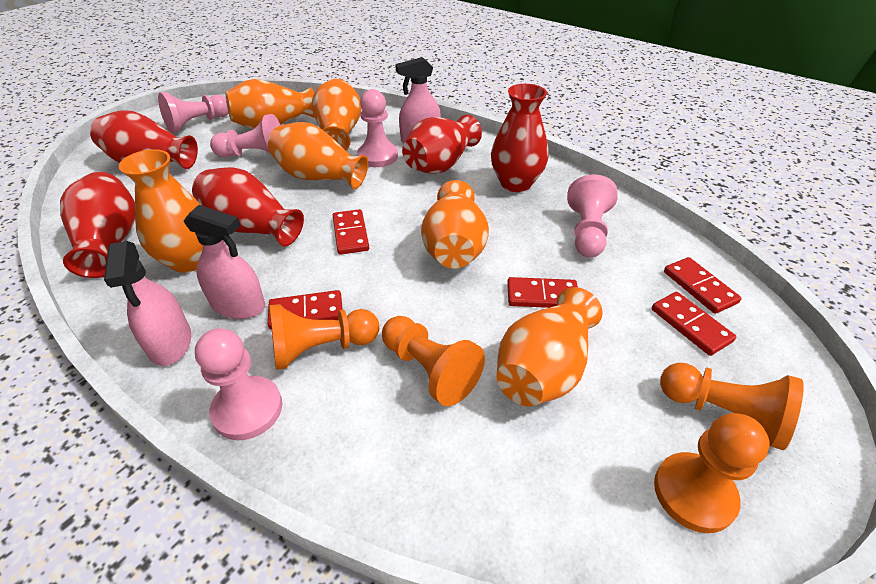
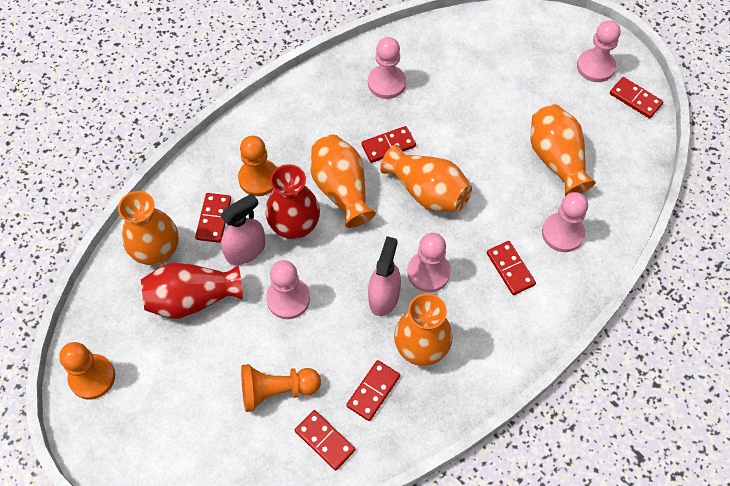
orange pawn: [269,304,379,370] [382,316,485,406] [654,413,770,533] [660,363,804,451] = 4 -> [59,342,115,400] [238,136,277,196] [241,364,321,412] = 3
orange vase: [119,149,203,273] [226,79,315,129] [268,122,368,189] [312,79,361,150] [421,180,489,269] [497,287,603,406] = 6 -> [118,191,179,265] [311,135,376,228] [380,145,472,212] [394,293,452,366] [531,104,596,196] = 5
pink spray bottle: [104,241,191,366] [184,205,265,319] [395,57,441,143] = 3 -> [221,193,266,265] [368,236,401,316] = 2
red domino: [268,290,343,330] [333,209,369,255] [507,277,578,308] [652,292,736,356] [664,257,742,314] = 5 -> [195,193,231,243] [295,410,355,470] [346,360,400,421] [362,126,416,163] [487,241,536,295] [610,77,663,119] = 6
red vase: [60,172,135,278] [90,110,198,169] [192,167,304,246] [402,115,482,174] [491,84,548,192] = 5 -> [141,263,243,319] [266,165,320,239] = 2

